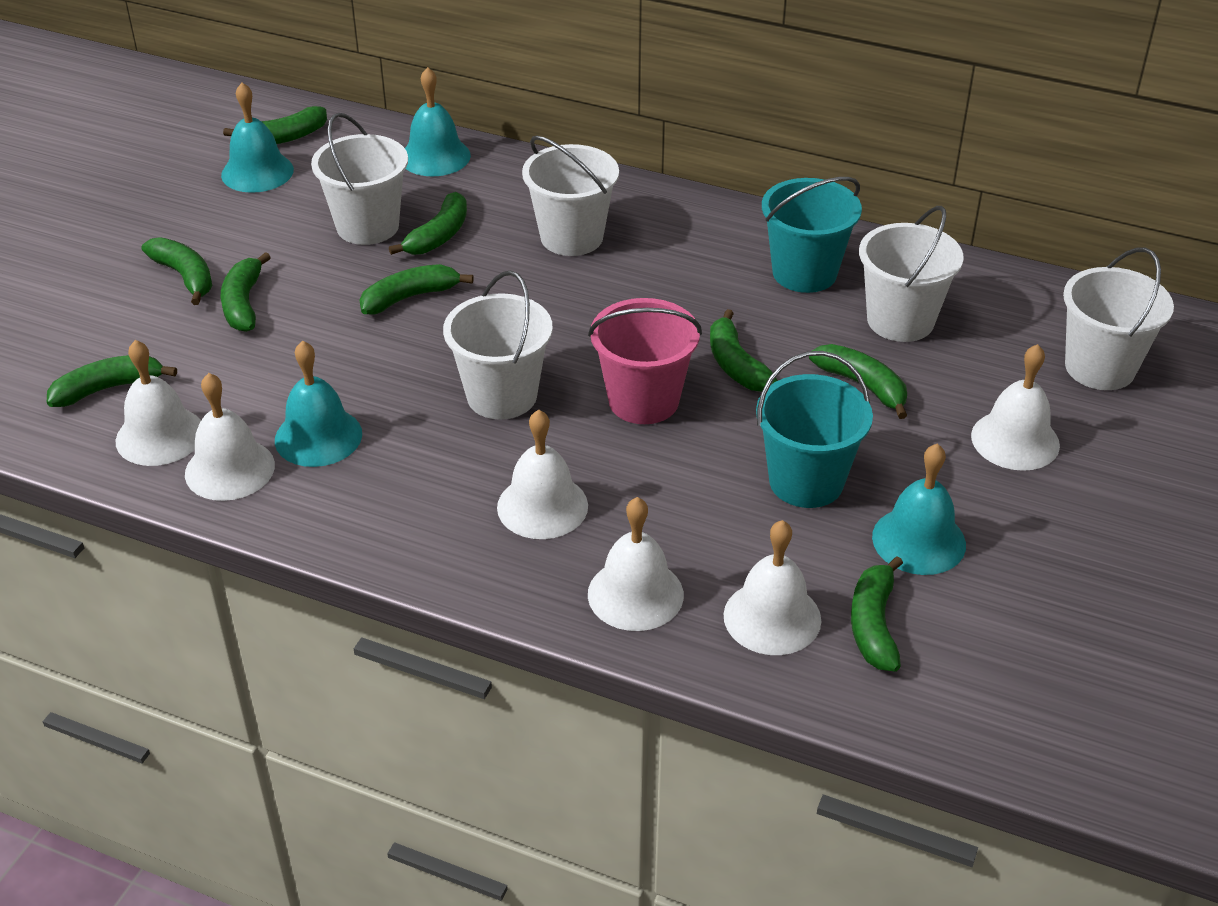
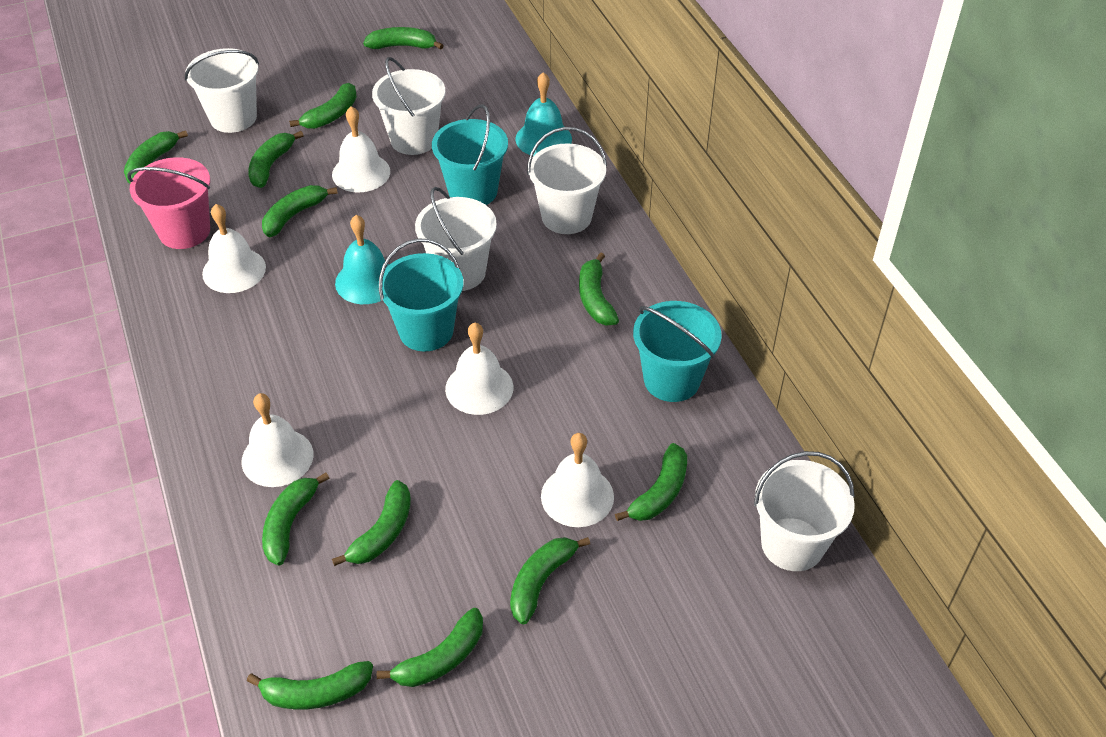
green banana: [47,355,177,407] [141,237,213,305] [221,252,271,332] [223,106,327,144] [360,264,474,314] [389,192,467,255] [710,309,778,392] [809,344,907,419] [851,556,903,672] = 9 -> [124,130,188,183] [247,661,373,710] [248,131,304,188] [262,185,338,237] [262,472,329,565] [289,83,357,129] [332,480,411,566] [363,27,444,49] [377,608,483,687] [510,537,590,624] [579,253,619,325] [615,443,687,521] = 12
turquoise bell: [221,83,294,193] [275,341,362,467] [405,67,471,177] [872,444,966,575] = 4 -> [335,215,389,304] [515,72,572,156] = 2
turquoise bucket: [756,351,873,508] [762,177,862,293] = 2 -> [378,238,463,351] [432,104,508,205] [633,301,722,402] = 3
white bell: [116,340,201,466] [185,373,275,501] [497,410,588,539] [588,497,684,631] [724,520,821,655] [971,344,1060,471] = 6 -> [202,204,266,293] [241,393,313,487] [332,106,390,193] [445,323,513,415] [541,433,614,527] = 5

